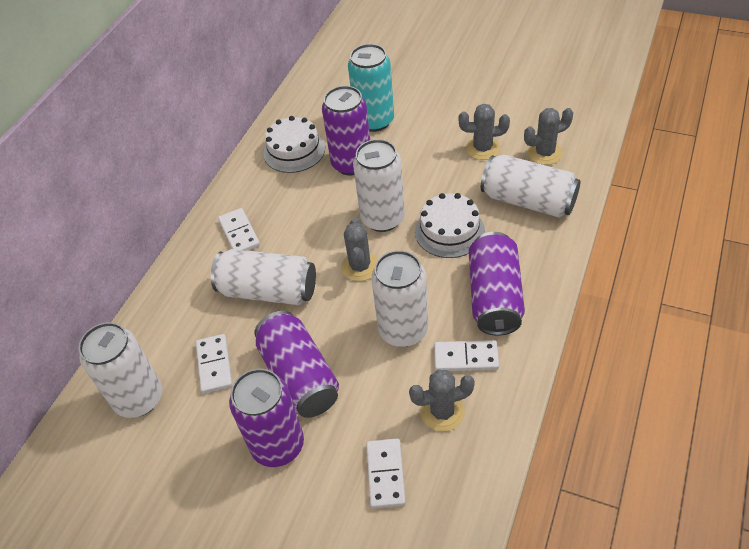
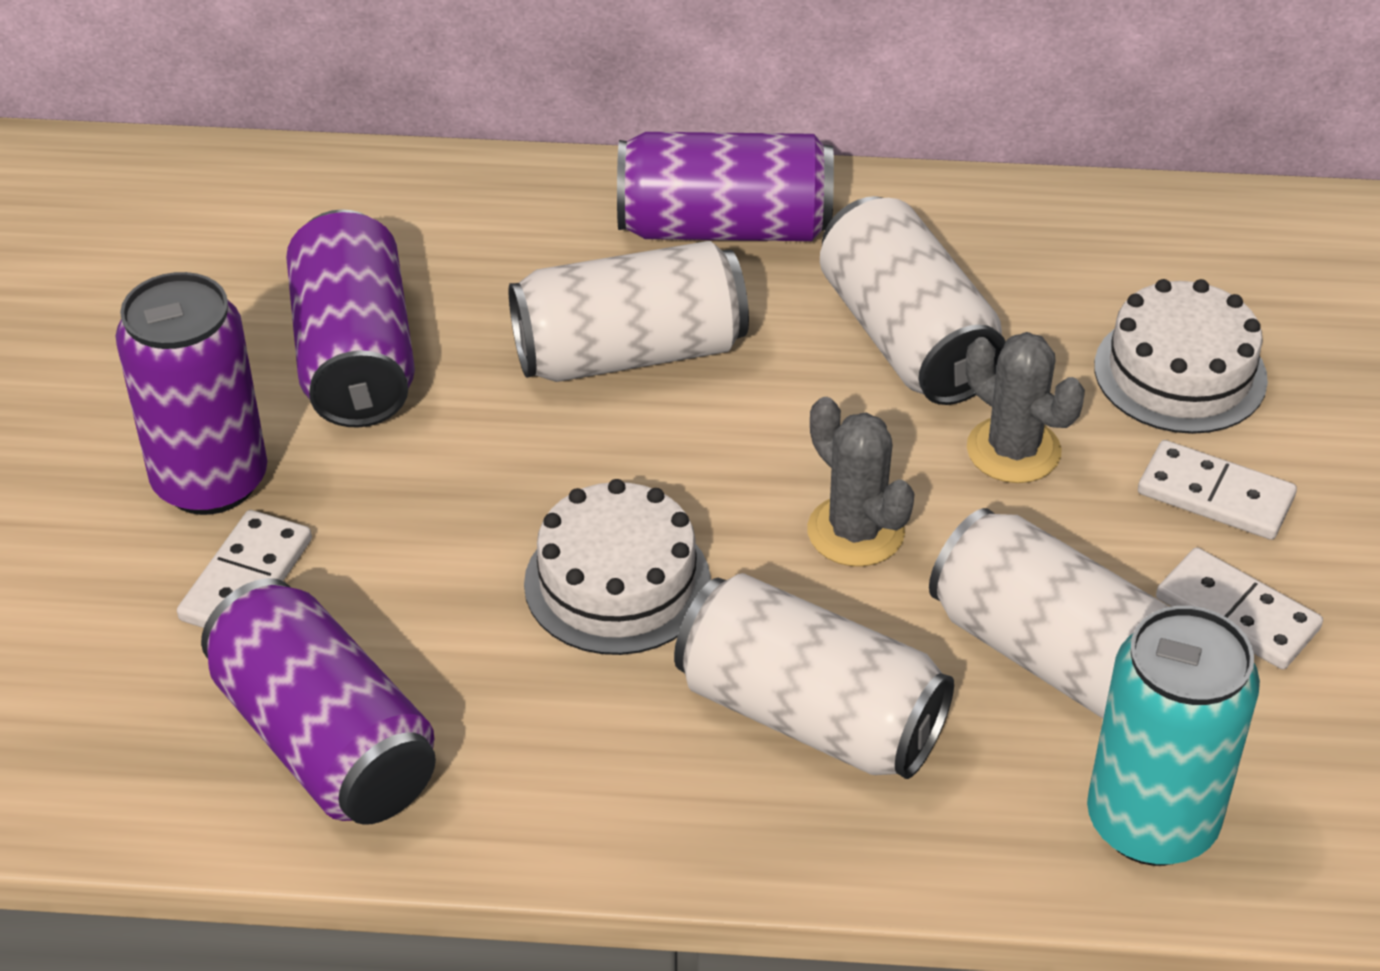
grey cactus: [341,218,378,281] [409,370,475,432] [458,104,510,160] [524,108,573,165] = 4 -> [807,397,915,567] [966,332,1085,483] = 2
white can: [78,322,162,418] [211,249,316,305] [353,139,405,232] [371,250,428,347] [481,155,581,218] = 5 -> [509,241,749,382] [674,573,954,779] [820,196,1006,405] [929,508,1169,718] = 4
white domino: [196,334,233,394] [218,208,260,251] [366,438,406,509] [434,340,499,371] = 4 -> [177,510,312,628] [1138,440,1297,540] [1156,547,1323,669] = 3

